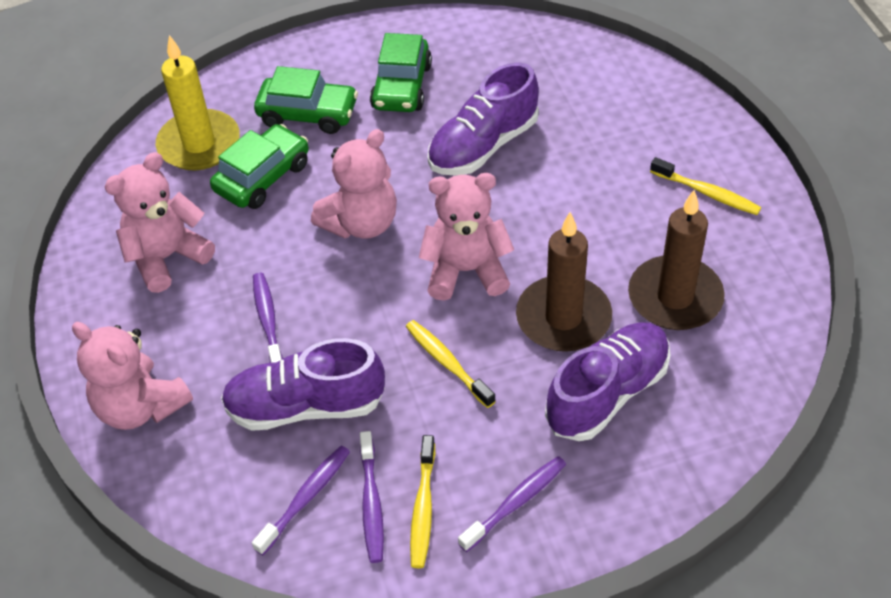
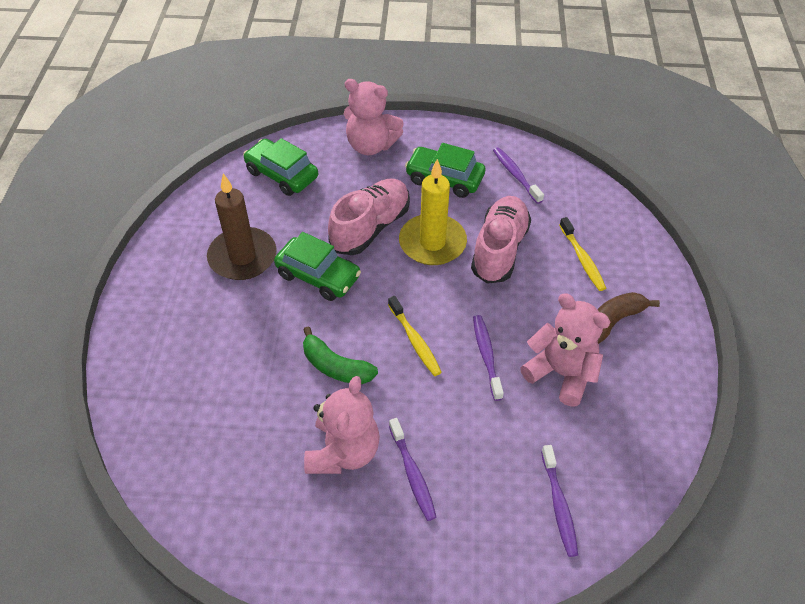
brown banana: none = 0 -> [597,292,660,344] = 1
brown candle: [516,212,612,352] [628,190,725,330] = 2 -> [207,173,277,280] = 1
green banana: none = 0 -> [303,326,378,384] = 1
pink shoe: none = 0 -> [328,179,410,255] [471,196,531,284] = 2
pink teddy bear: [72,322,193,430] [105,152,215,293] [311,129,397,239] [419,173,514,301] = 4 -> [304,376,380,474] [344,79,404,155] [520,293,610,407] = 3
purple shoe: [221,338,385,431] [428,62,539,176] [545,322,670,441] = 3 -> none = 0
yellow toothbrush: [406,320,496,408] [410,435,435,568] [650,157,761,215] = 3 -> [388,296,442,376] [559,217,606,291] = 2

